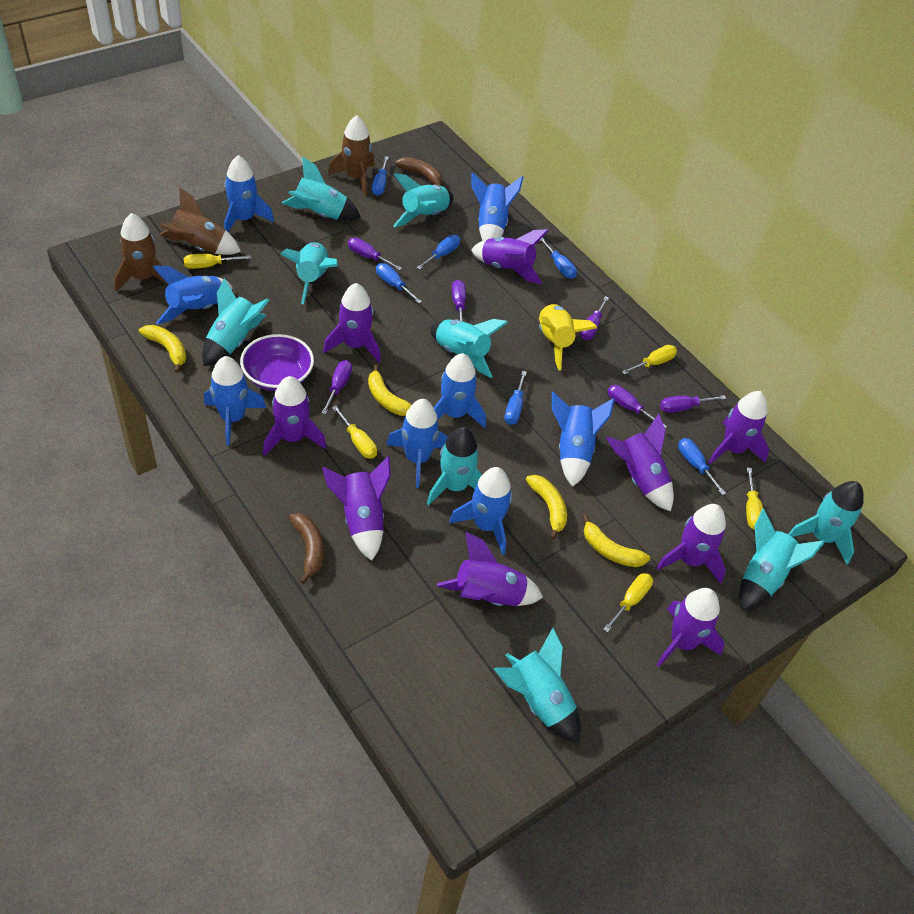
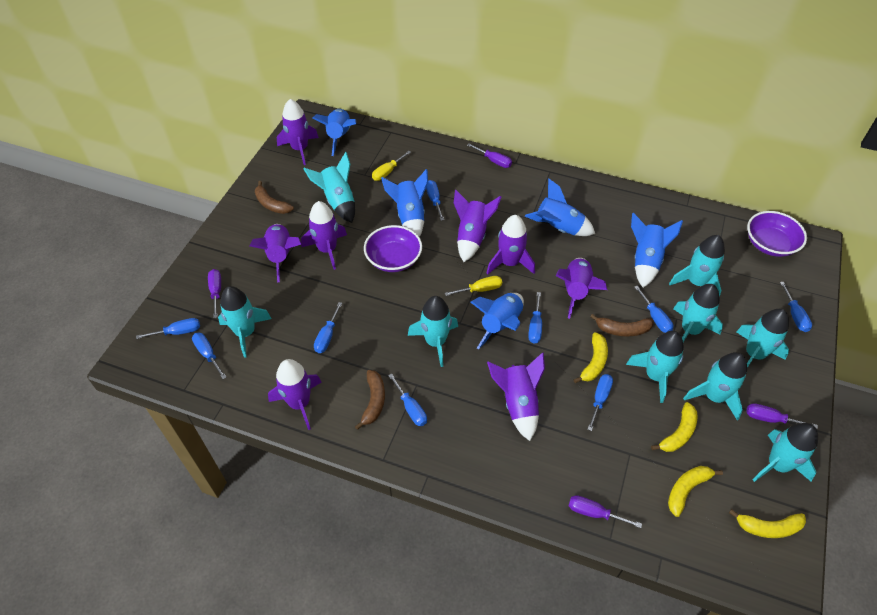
blue rocket: [152,266,233,324] [204,356,266,446] [224,155,274,232] [386,399,448,488] [434,353,486,428] [449,467,512,555] [471,172,523,241] [552,392,615,487] = 8 -> [312,109,356,156] [381,169,428,237] [471,293,524,349] [525,178,595,236] [631,213,683,288] = 5
blue screwdriver: [372,156,389,195] [376,263,422,303] [416,235,460,270] [505,371,527,425] [540,238,577,279] [678,438,726,495] = 6 -> [136,318,200,339] [192,332,226,379] [314,302,342,353] [388,373,427,426] [426,180,444,221] [528,292,542,343] [587,374,613,431] [634,285,673,333] [780,282,812,332] = 9
brown banana: [289,513,324,584] [396,157,442,186] = 2 -> [255,181,294,214] [355,370,385,430] [590,314,654,337] = 3
brown rocket: [114,213,169,291] [159,187,241,255] [328,115,375,195] = 3 -> none = 0
purple bowl: [240,334,314,391] = 1 -> [364,225,422,272] [747,211,807,257] = 2
purple rocket: [263,376,326,456] [322,456,391,561] [323,283,381,362] [437,532,543,606] [471,229,548,284] [606,414,674,512] [657,504,726,584] [657,588,725,667] [708,391,769,464] = 9 -> [250,224,301,282] [268,359,321,430] [277,99,319,165] [301,201,347,270] [454,190,501,262] [487,215,535,275] [487,352,545,441] [556,258,607,319] = 8
purple screwdriver: [321,360,352,414] [348,238,402,270] [452,280,466,321] [580,296,609,340] [608,385,667,428] [660,395,726,413] = 6 -> [208,269,221,318] [467,143,512,168] [569,495,642,528] [746,403,818,429] = 4
yellow rocket: [539,304,597,370] = 1 -> none = 0
yellow screwdriver: [184,254,251,269] [332,406,377,459] [603,573,653,632] [622,345,677,375] [746,468,763,530] = 5 -> [372,151,411,181] [445,276,502,296] = 2

